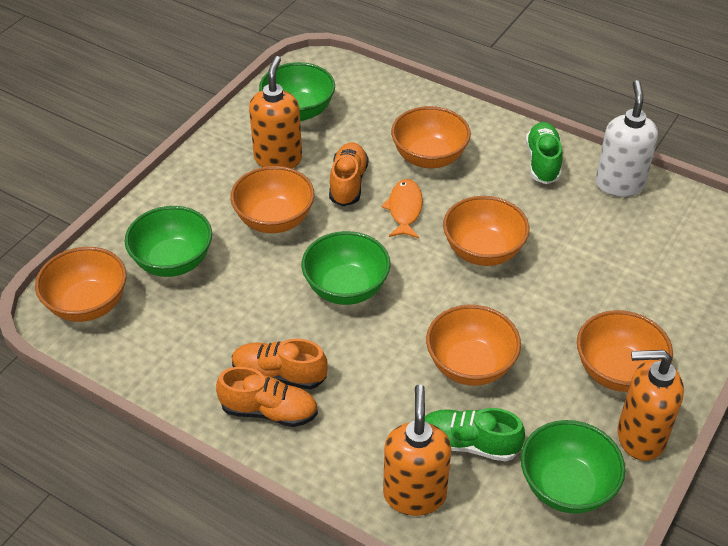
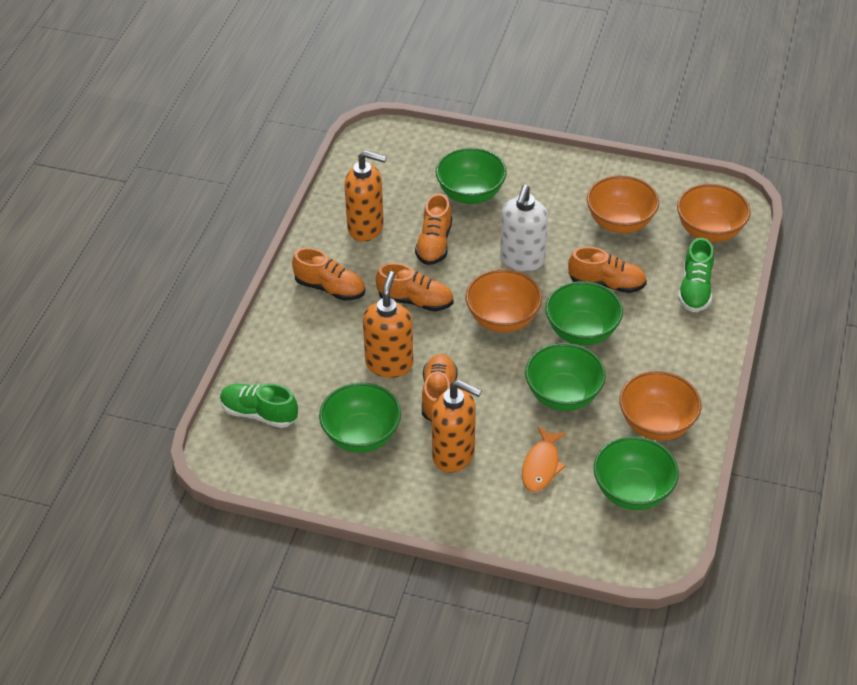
green bowl: [125,206,212,277] [259,62,335,121] [302,231,391,305] [521,420,625,514] = 4 -> [319,382,401,453] [436,148,507,204] [525,343,606,411] [546,281,623,345] [593,436,679,510] = 5
orange bowl: [35,247,127,322] [230,166,314,233] [391,106,471,168] [426,305,521,386] [443,196,530,266] [577,310,673,392] = 6 -> [465,269,542,332] [587,175,659,233] [619,371,702,441] [677,184,751,242] = 4
orange shoe: [216,367,318,427] [232,339,328,389] [329,142,369,206] = 3 -> [292,248,365,301] [376,263,453,311] [415,193,452,265] [422,354,458,421] [568,247,647,293] = 5

